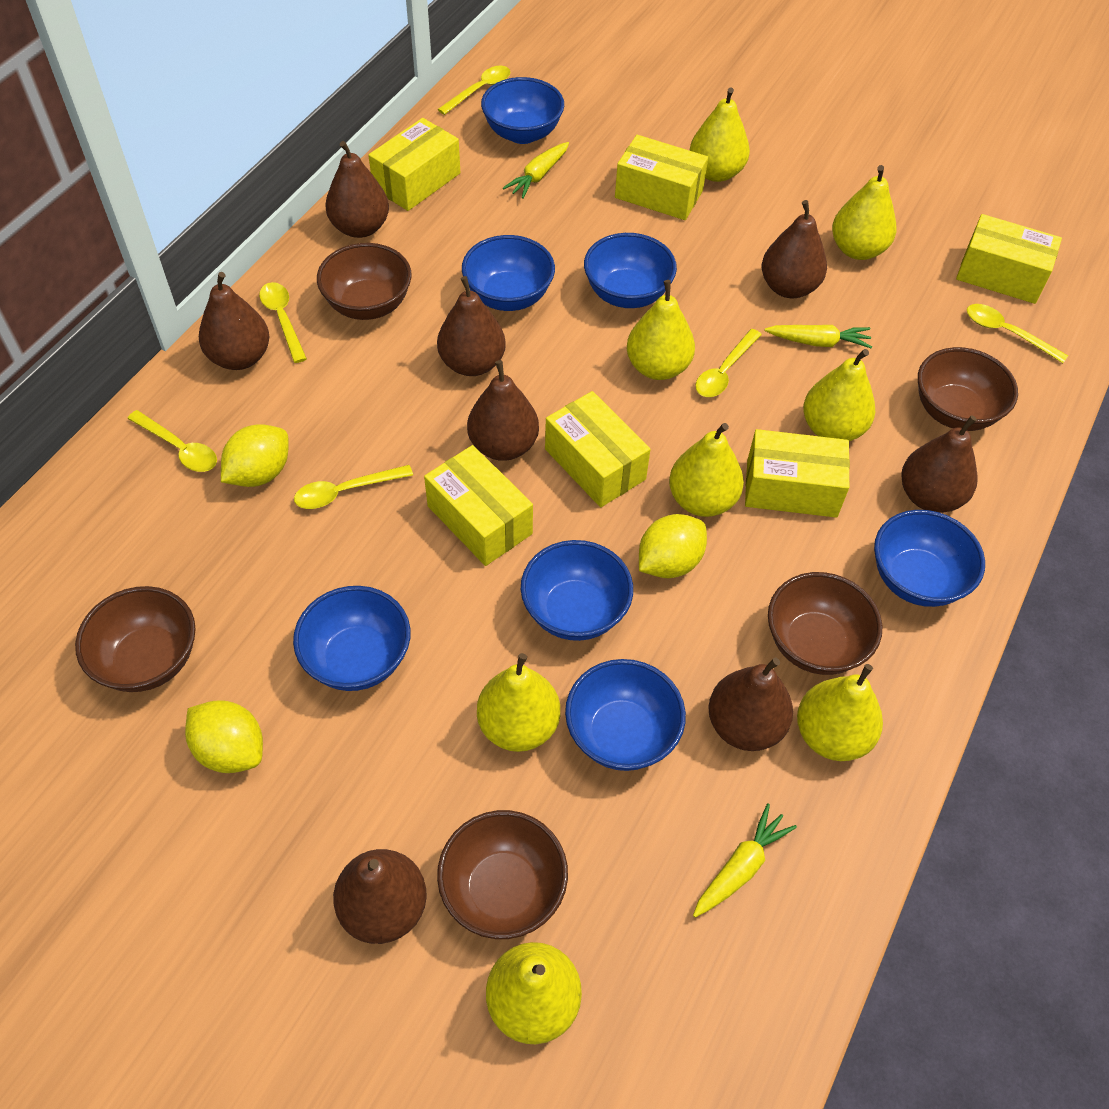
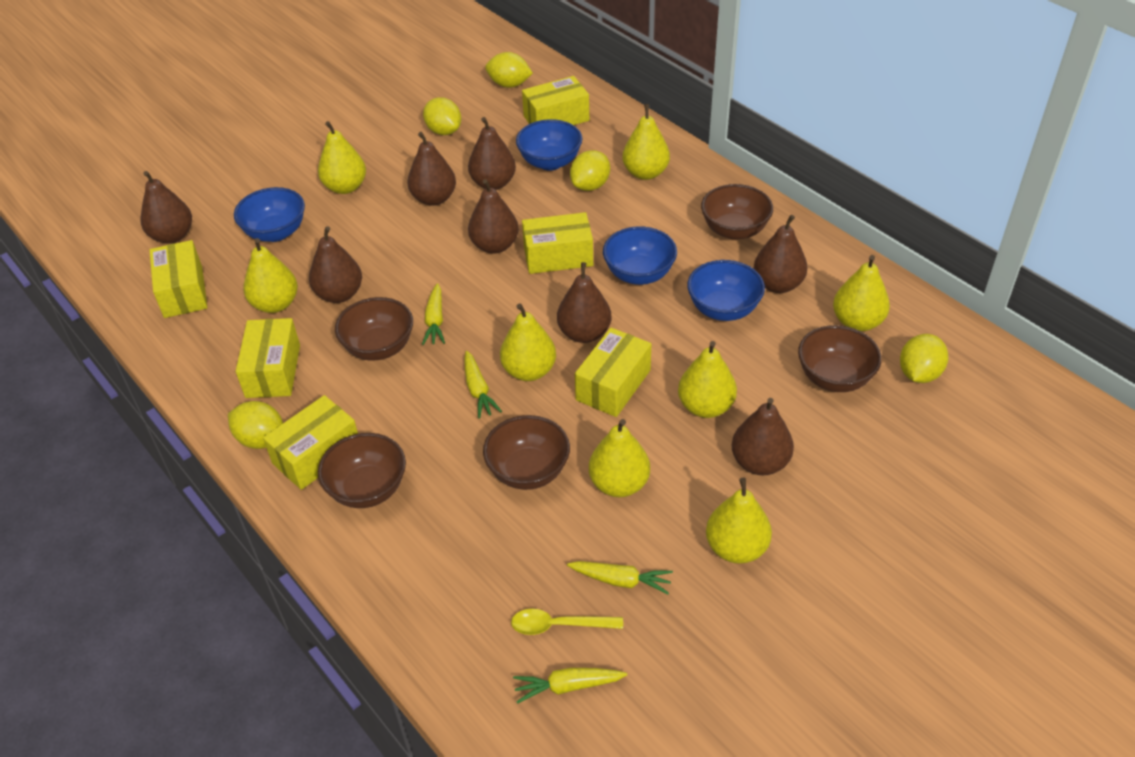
blue bowl: [293,586,411,691] [462,235,555,311] [481,77,564,144] [521,540,633,641] [565,659,686,771] [584,233,677,308] [874,510,985,607] = 7 -> [234,187,305,242] [516,119,582,171] [603,226,677,285] [687,260,765,321] = 4
yellow carrot: [503,142,569,199] [693,803,797,917] [764,325,872,348] = 3 -> [422,283,445,345] [465,351,502,418] [513,668,627,704] [567,561,673,595] = 4
yellow lemon: [185,700,263,773] [221,424,289,487] [639,514,707,578] = 3 -> [228,401,283,449] [423,97,461,135] [485,52,533,88] [570,150,610,191] [900,334,948,383] = 5
yellow spoon: [127,410,217,472] [259,282,307,363] [294,465,413,509] [438,66,510,115] [695,329,762,397] [967,304,1068,363] = 6 -> [511,609,623,635] = 1

